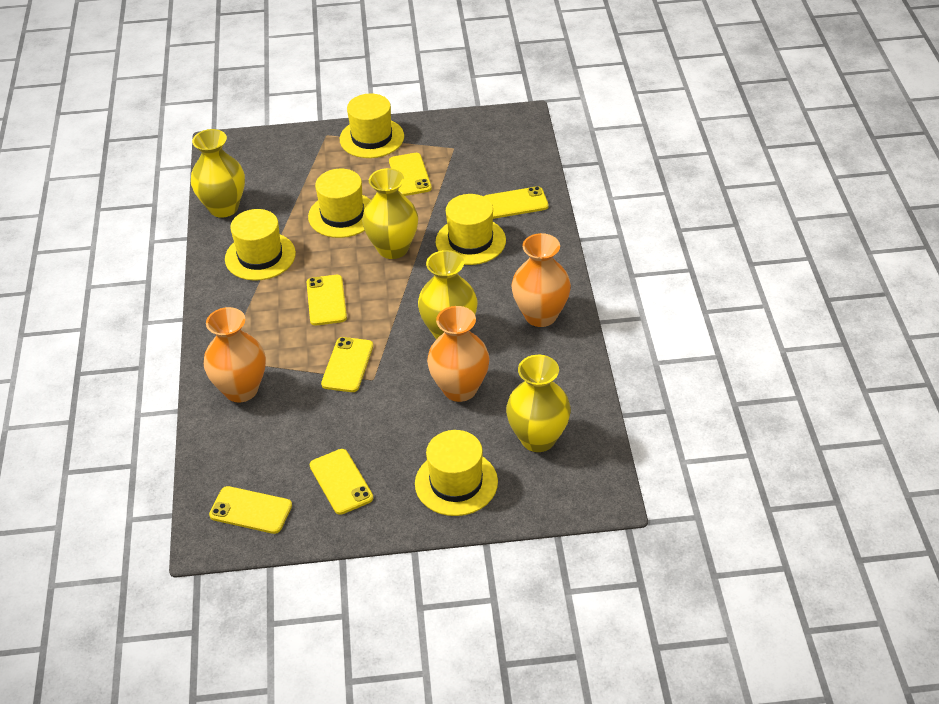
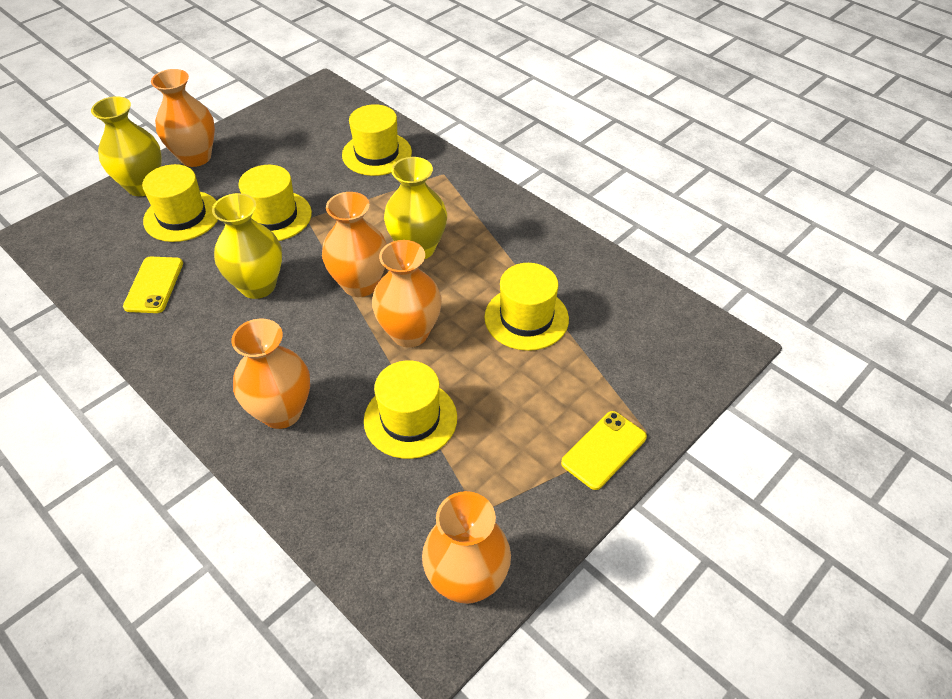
orange vase: [204,307,266,402] [427,306,490,402] [511,233,571,327] = 3 -> [151,69,215,167] [232,319,310,429] [322,192,387,297] [372,240,442,348] [422,491,511,604] = 5
yellow phone: [209,486,292,534] [307,275,347,325] [310,449,373,515] [321,337,373,392] [389,153,432,196] [483,186,549,219] = 6 -> [123,257,183,313] [561,411,647,490] = 2
yellow vase: [191,129,245,218] [362,168,418,259] [418,250,478,339] [506,355,571,452] = 4 -> [91,96,162,196] [212,193,282,299] [384,157,447,259] = 3

